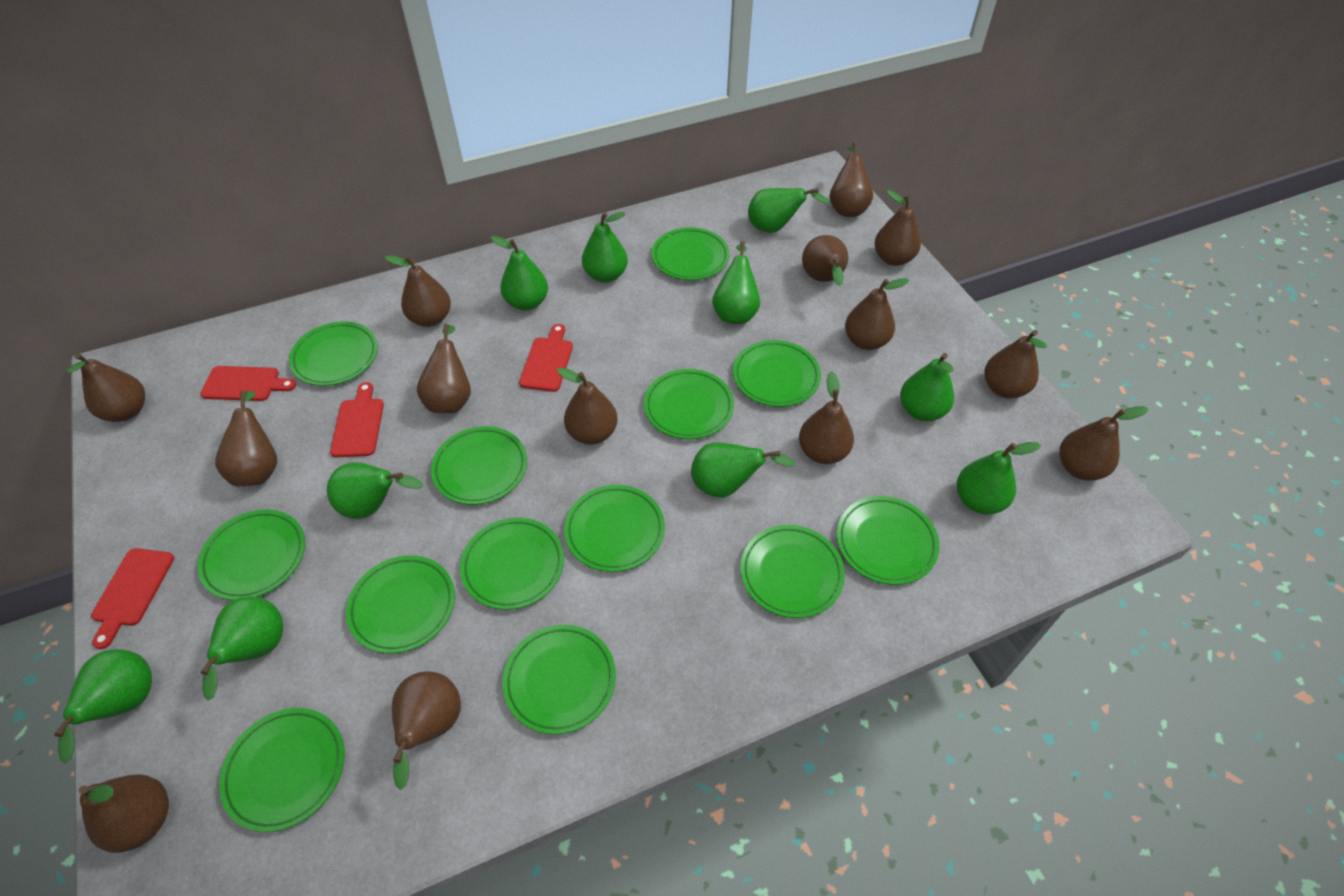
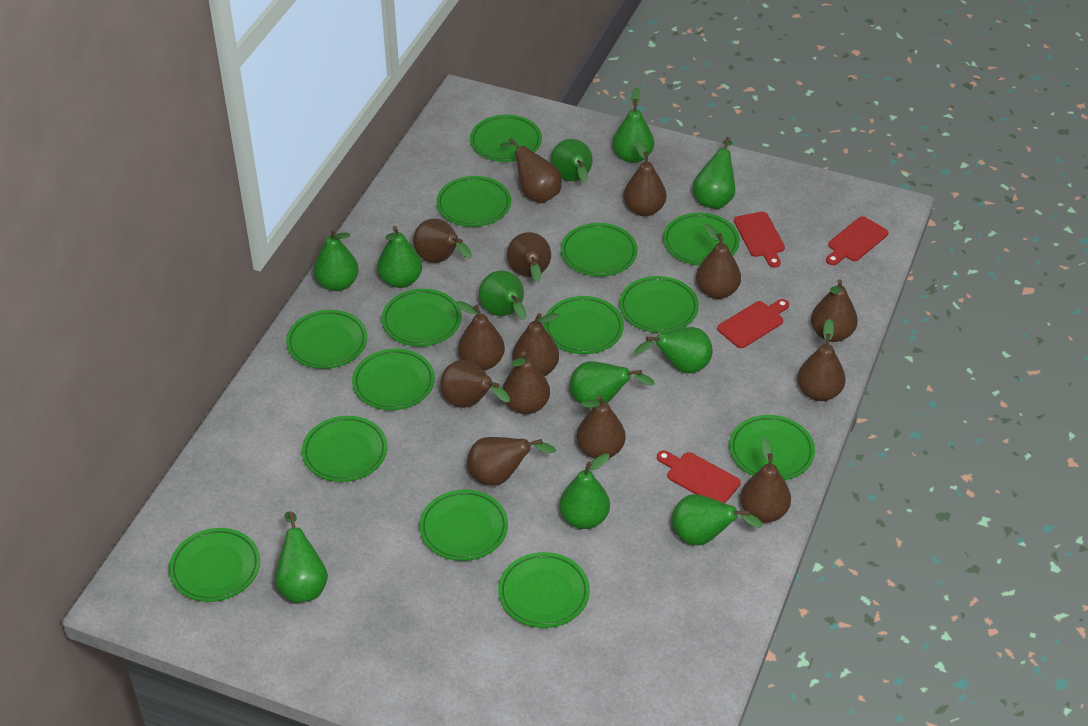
green pear: [54,649,152,763] [201,596,283,701] [327,462,423,519] [491,236,548,311] [582,212,628,283] [691,442,795,498] [712,241,760,324] [748,188,829,233] [900,353,954,421] [957,442,1041,514] = 10 -> [275,511,328,603] [313,228,359,291] [377,226,422,288] [479,271,526,320] [550,139,593,183] [559,453,610,529] [570,361,655,408] [613,87,654,163] [634,327,713,373] [671,494,763,546] [693,137,735,209] = 11
green plate: [198,510,305,600] [219,708,345,832] [289,322,378,386] [346,555,455,654] [431,426,527,505] [460,518,564,610] [503,625,616,734] [564,485,665,572] [644,369,734,439] [652,227,729,280] [733,340,821,407] [740,525,845,618] [837,496,939,585] = 13 -> [169,528,260,602] [286,310,367,369] [302,416,387,482] [352,349,435,410] [382,289,461,347] [419,490,508,561] [436,176,511,227] [470,115,542,162] [498,552,590,628] [544,296,624,354] [561,223,638,277] [619,276,699,333] [663,213,740,266] [729,415,815,480] = 14

